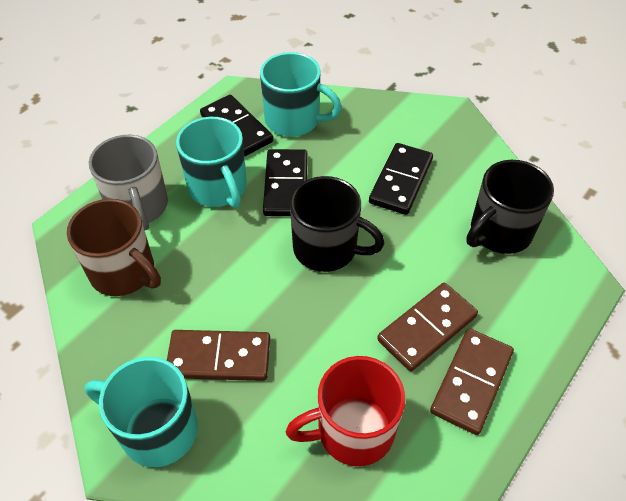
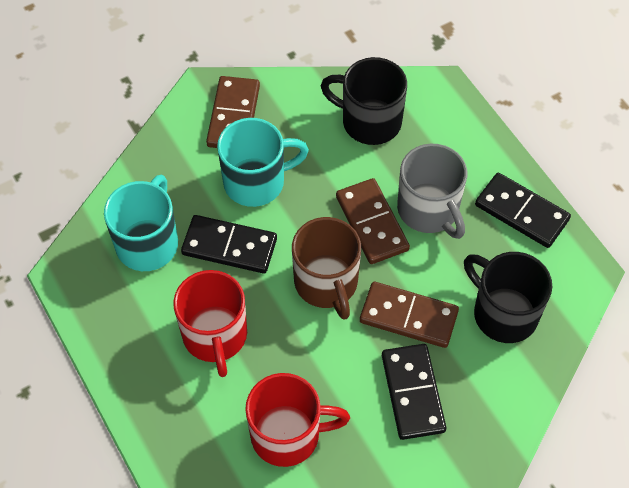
red mug: [286,356,405,466] = 1 -> [173,270,247,377] [245,373,350,467] = 2
turquoise mug: [85,357,198,467] [176,117,247,208] [260,52,342,137] = 3 -> [104,175,178,271] [217,118,309,207] = 2

